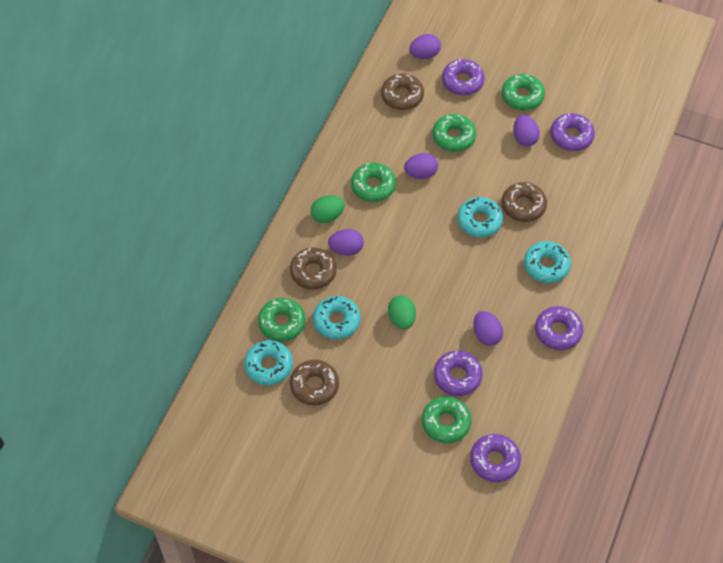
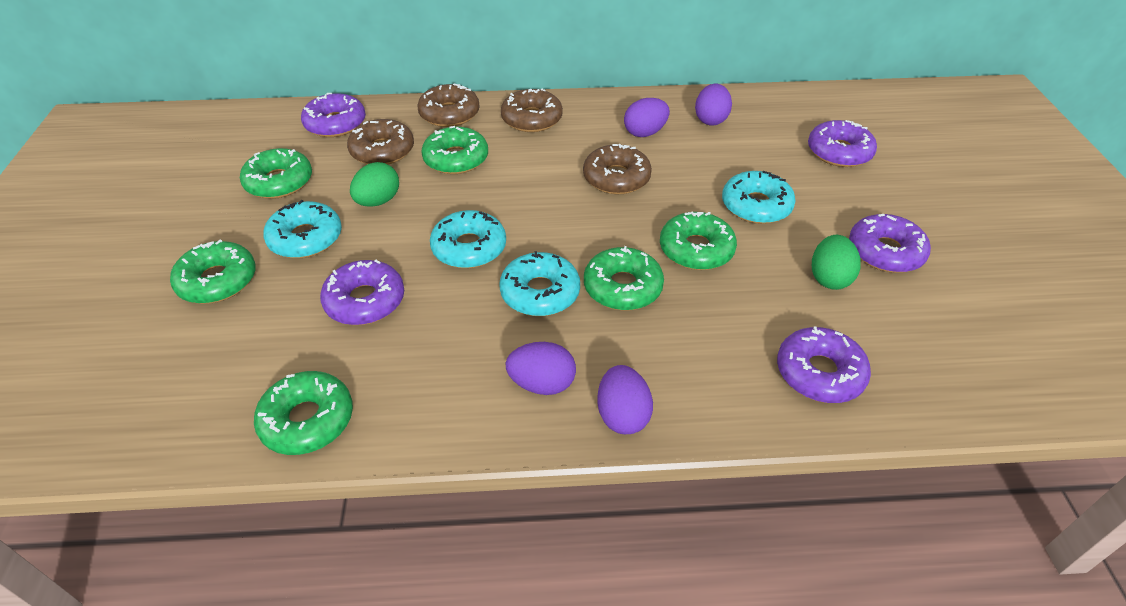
green donut: [258,298,306,342] [351,163,396,202] [422,396,472,443] [432,114,476,152] [502,74,545,110] = 5 -> [170,239,256,304] [240,148,312,199] [254,371,353,455] [421,126,488,174] [584,246,664,310] [660,211,737,270] = 6
purple egg: [328,229,364,256] [404,153,438,179] [409,34,441,59] [473,311,503,346] [513,115,540,147] = 5 -> [505,342,576,395] [597,365,653,434] [624,98,670,137] [695,84,732,126] = 4

